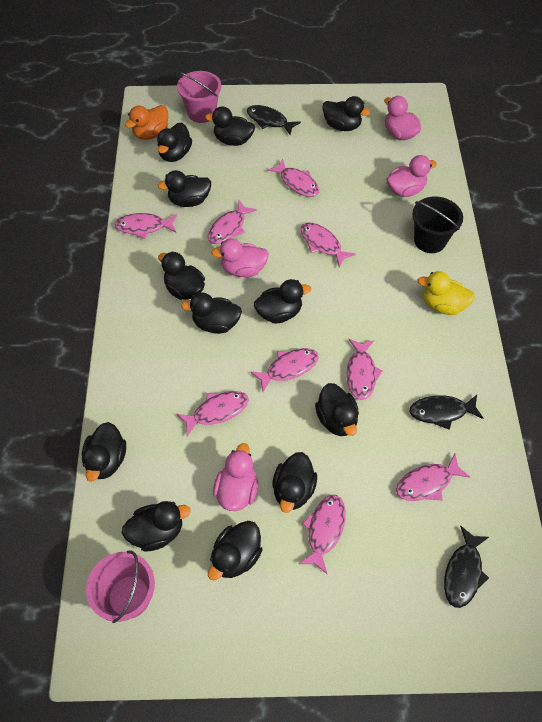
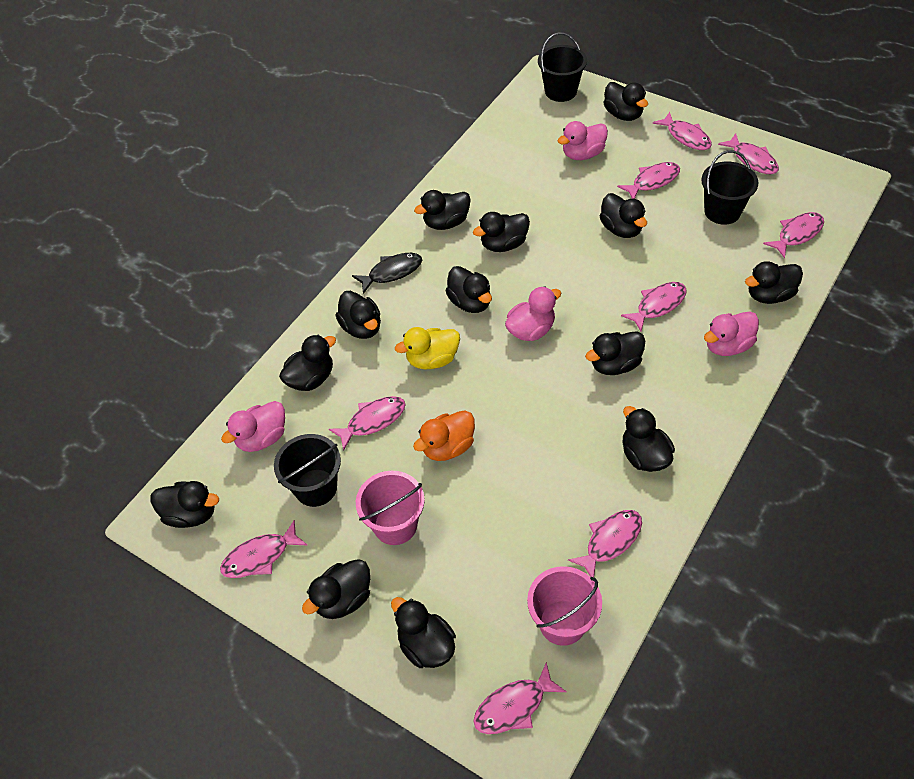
black bucket: [412,197,463,253] = 1 -> [274,434,341,507] [538,33,587,102] [701,150,759,225] = 3
black duck: [82,422,126,482] [122,501,191,552] [157,123,192,162] [158,170,211,207] [158,251,205,300] [181,292,242,334] [205,106,255,146] [208,521,262,580] [254,279,311,323] [273,452,317,513] [315,383,359,436] [322,96,370,131] = 12 -> [151,481,219,528] [279,335,336,391] [302,559,370,619] [335,291,381,339] [391,597,456,668] [414,190,471,230] [446,266,492,313] [473,212,530,252] [585,331,645,375] [600,193,647,238] [604,82,648,121] [623,406,675,472] [745,261,803,304] = 13
black fish: [247,105,301,135] [409,395,484,430] [444,526,489,608] = 3 -> [352,253,422,294] = 1

